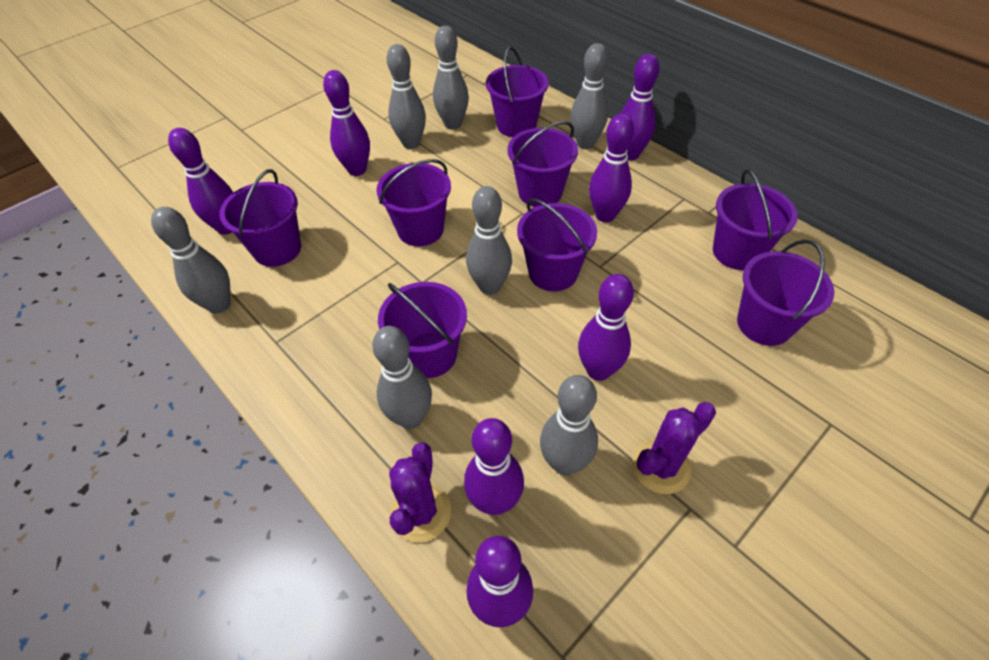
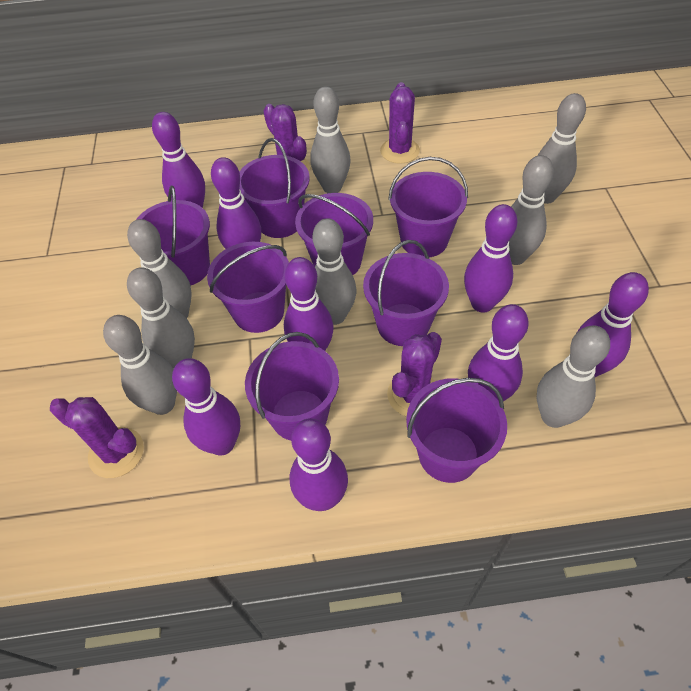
grey bowling pin: [151,207,231,314] [372,326,432,429] [387,44,426,149] [433,26,469,130] [466,186,512,295] [540,375,598,475] [570,43,608,149] = 7 -> [103,315,177,415] [127,219,192,318] [127,267,195,369] [310,86,351,193] [312,218,356,325] [509,155,554,265] [537,93,586,204] [537,325,610,428] = 8
purple bowling pin: [168,128,233,235] [323,70,370,176] [464,418,524,515] [466,536,533,627] [578,274,634,381] [589,113,634,222] [620,54,659,160] = 7 -> [152,112,205,208] [172,358,240,456] [211,157,261,249] [284,257,334,351] [290,418,348,511] [464,204,517,313] [468,304,529,402] [577,272,649,377] = 8
purple cactus: [389,442,451,542] [632,402,716,494] = 2 -> [50,397,144,478] [264,104,310,171] [380,82,420,164] [387,332,442,417] = 4

